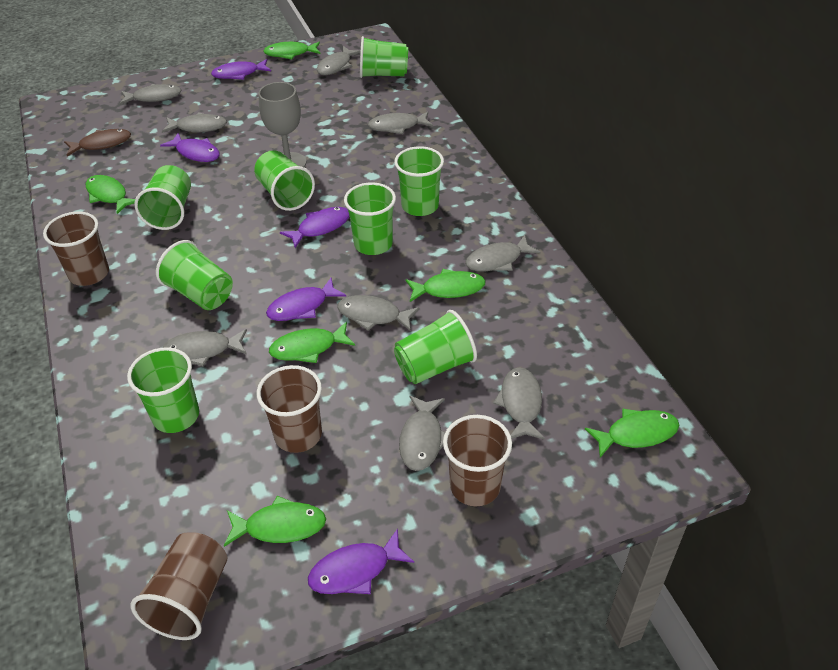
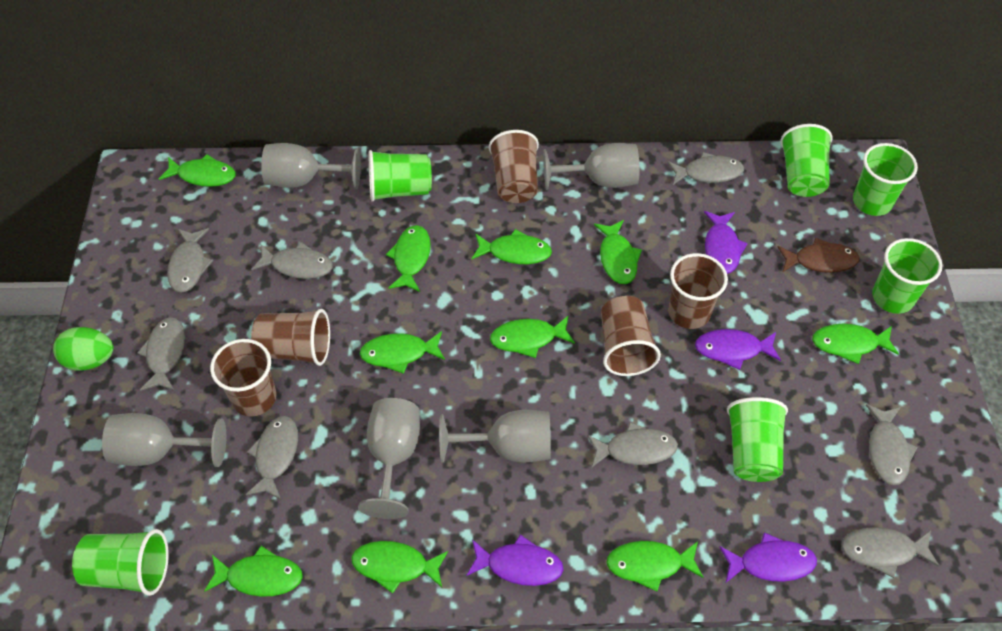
brown cup: [43,212,109,286] [130,532,228,640] [257,365,322,453] [443,415,512,506] = 4 -> [210,339,276,417] [251,309,330,366] [489,130,539,203] [601,296,661,376] [668,253,728,329] = 5
green cup: [127,347,199,433] [135,165,191,230] [156,240,233,310] [254,150,315,211] [344,182,396,255] [360,36,408,78] [394,310,477,384] [395,146,444,216] = 8 -> [72,529,169,596] [369,150,432,202] [727,397,788,482] [780,124,833,197] [853,143,918,216] [872,238,942,314] = 6
green egg: none = 0 -> [53,327,113,371] = 1
green fish: [86,175,135,214] [224,496,326,547] [264,42,321,59] [269,322,355,363] [406,269,486,302] [585,409,679,458] = 6 -> [159,154,236,187] [204,546,303,597] [352,541,448,593] [360,331,445,374] [386,225,431,292] [472,229,552,264] [490,315,575,358] [594,220,642,284] [606,541,703,592] [812,324,899,364] = 10
grey fish: [120,84,182,105] [162,113,227,133] [162,329,247,366] [317,46,361,75] [337,295,420,331] [368,112,433,134] [399,395,445,471] [465,235,541,272] [493,367,545,440] = 9 -> [137,317,185,391] [167,229,213,293] [246,416,298,500] [251,242,333,279] [587,422,678,467] [668,152,744,185] [841,527,939,578] [866,404,917,486] = 8
grey goblet: [258,82,306,167] = 1 -> [102,413,226,467] [261,143,361,189] [358,398,420,519] [439,410,551,462] [543,143,640,190] = 5
purple fish: [160,133,220,162] [211,59,271,80] [266,278,346,321] [280,207,349,248] [308,529,414,594] = 5 -> [466,534,564,586] [695,329,781,370] [704,211,748,274] [719,532,817,582] = 4

